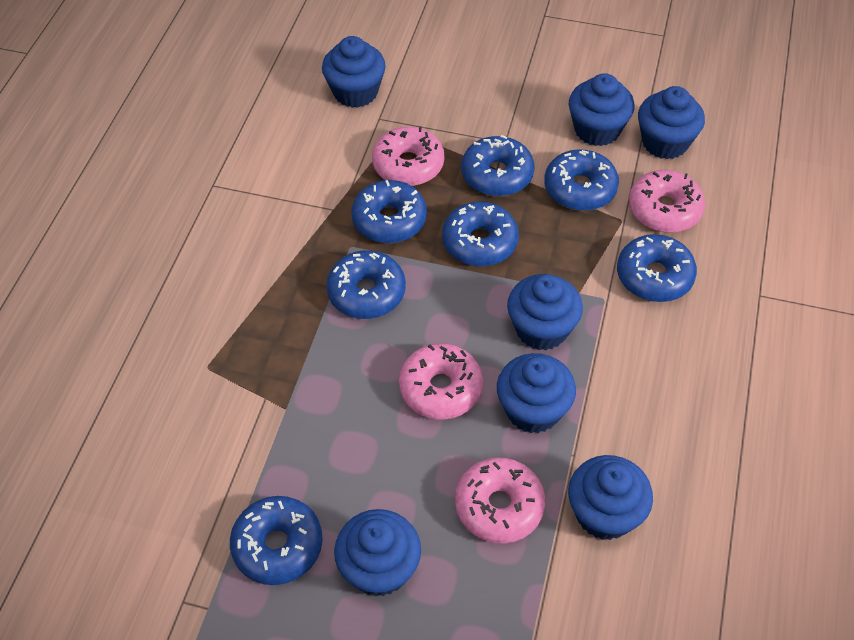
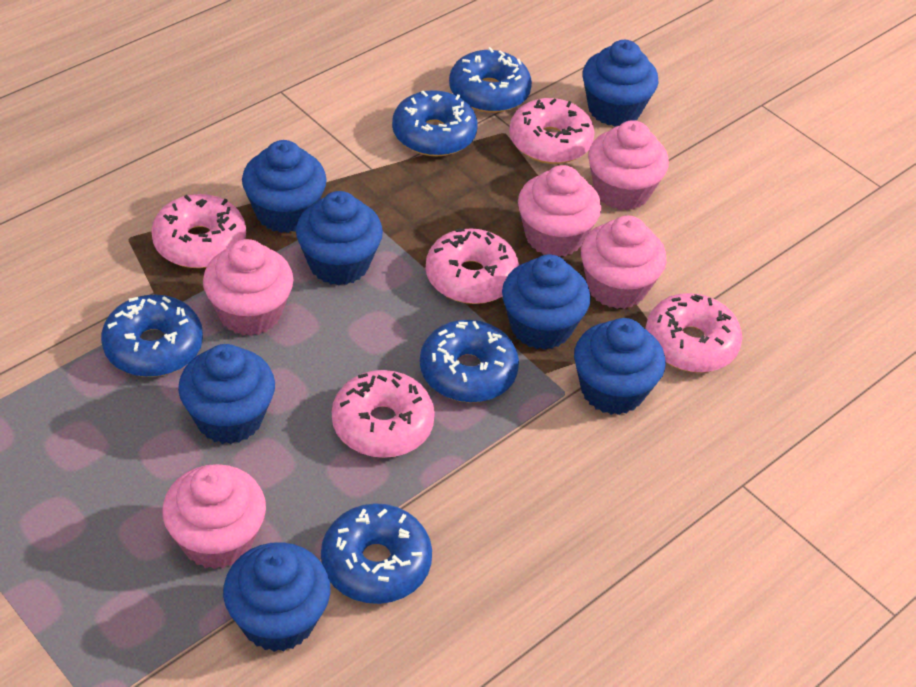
blue donut: [230,496,323,585] [326,250,406,319] [351,180,427,243] [442,202,519,266] [461,135,535,196] [544,149,619,211] [617,234,697,302] = 7 -> [101,294,203,377] [321,503,432,604] [392,90,478,156] [420,320,519,403] [449,47,532,113] = 5
pink cupcake: none = 0 -> [162,464,266,569] [203,239,294,336] [518,165,601,257] [581,215,666,309] [588,120,669,210] = 5
pink donut: [372,127,444,186] [399,343,483,420] [455,457,545,543] [629,170,705,233] = 4 -> [151,194,246,268] [332,370,435,458] [426,228,519,304] [509,98,595,164] [645,293,742,373] = 5

